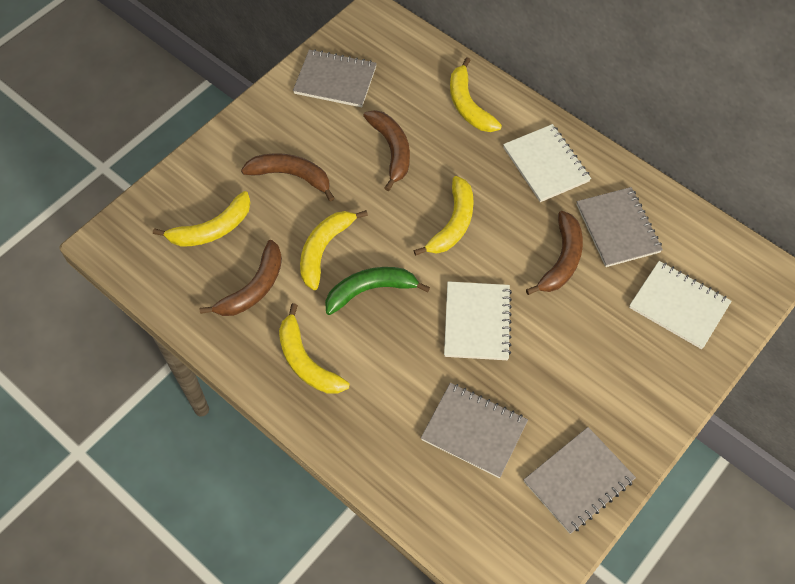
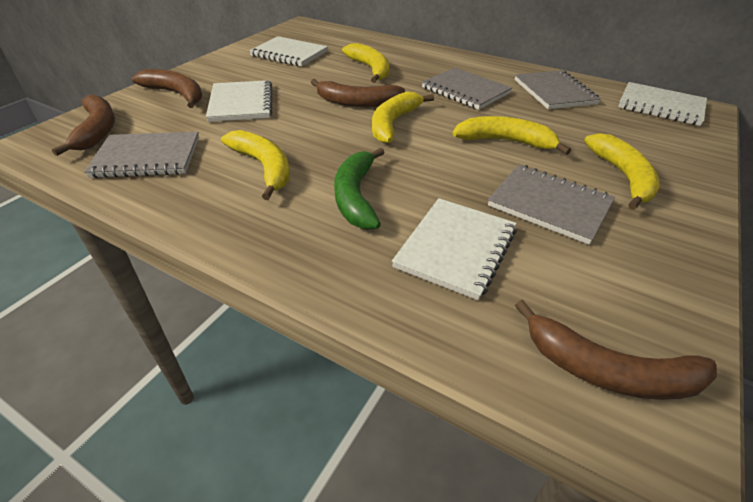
white notebook: [444,281,512,360] [503,124,591,202] [629,261,731,349] = 3 -> [206,80,272,122] [249,36,328,67] [392,198,517,300] [618,82,707,126] = 4

